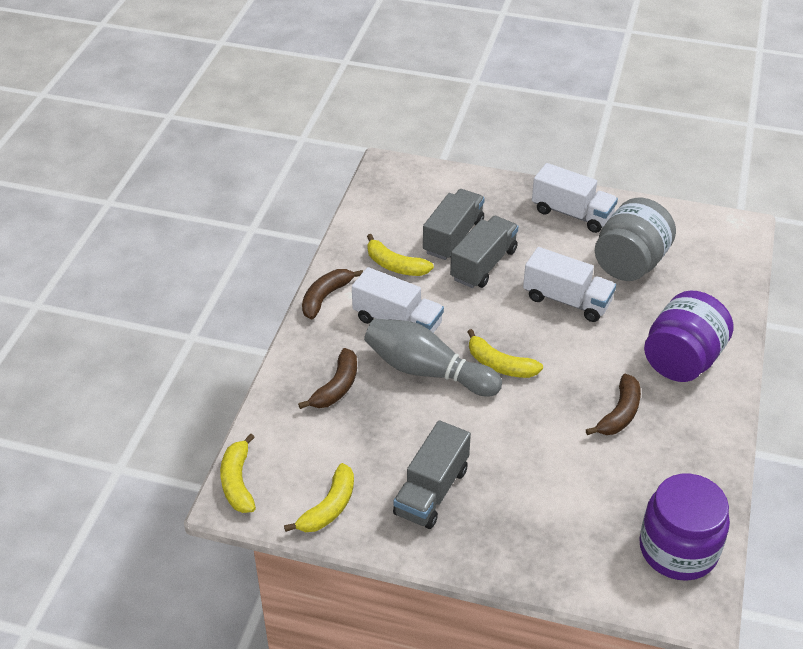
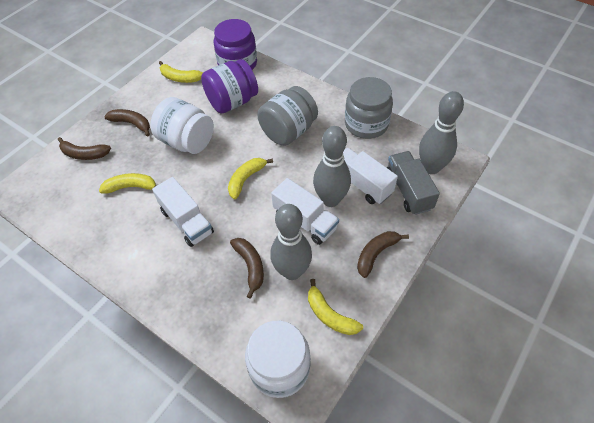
brown banana: [298,348,357,409] [302,269,363,319] [586,374,641,435] = 3 -> [58,137,111,160] [104,109,150,137] [230,238,264,299] [357,231,409,278] = 4
grey bowling pin: [364,319,502,397] = 1 -> [270,204,312,280] [313,126,351,207] [419,91,464,174] = 3
grey jar: [595,198,676,281] = 1 -> [258,86,318,146] [345,77,393,139] = 2
grey truck: [393,420,471,529] [423,189,485,260] [450,216,518,288] = 3 -> [387,151,440,215] = 1
white jar: none = 0 -> [151,97,214,154] [245,321,310,398] = 2

